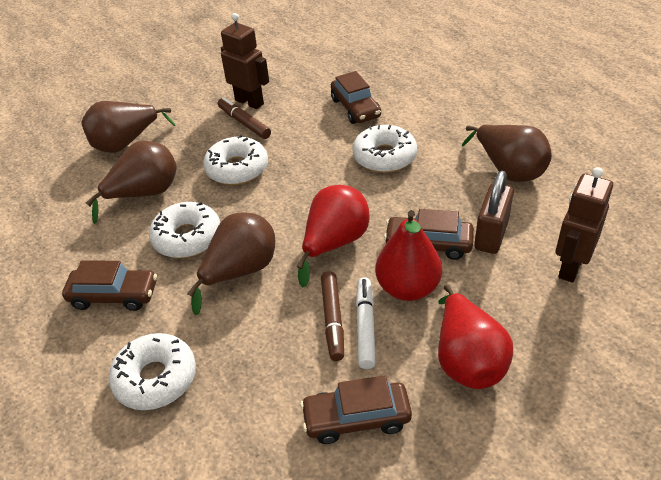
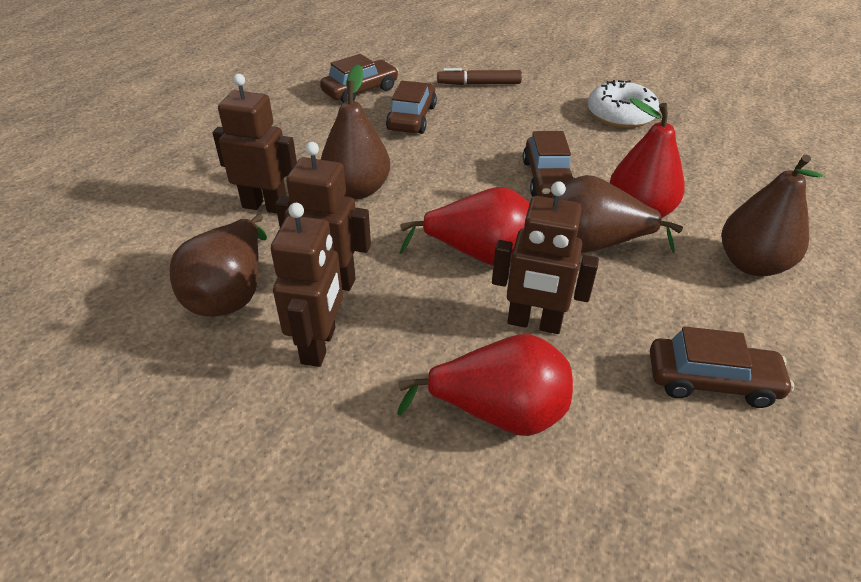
brown marker: [218,97,271,139] [321,271,344,361] = 2 -> [437,68,522,85] = 1
brown padlock: [474,171,514,254] = 1 -> none = 0
brown robot: [221,13,269,109] [556,167,613,283] = 2 -> [213,74,297,214] [271,203,343,367] [275,142,371,291] [492,181,599,334] = 4
white donut: [109,333,196,410] [149,202,220,258] [203,135,268,185] [352,125,417,173] = 4 -> [588,80,659,128] = 1
white marker: [356,277,376,369] = 1 -> none = 0

